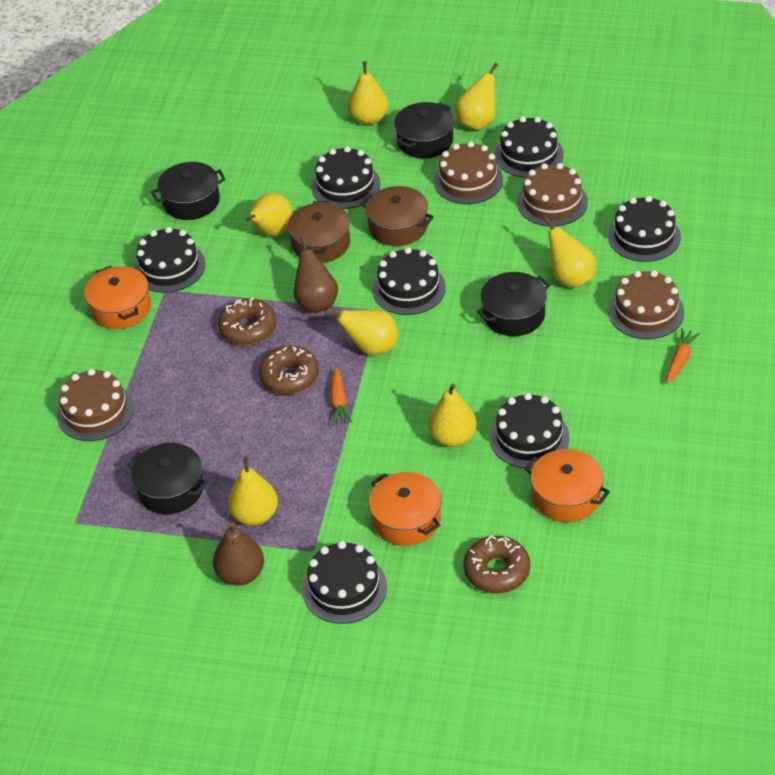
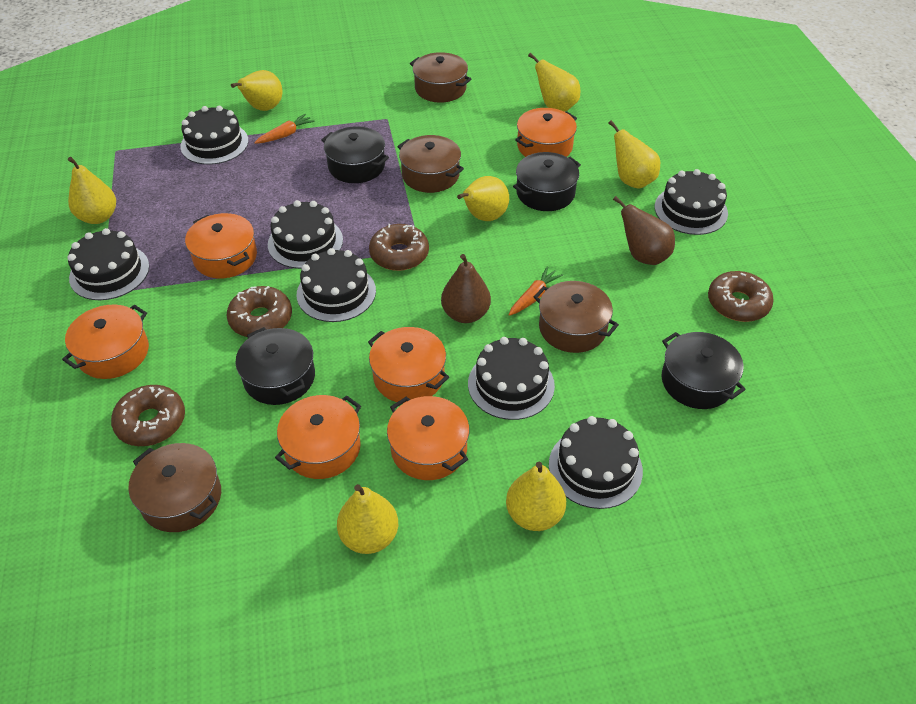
brown cake: [57,369,134,441] [434,141,503,204] [517,163,588,226] [608,270,684,339] = 4 -> none = 0
brown donut: [218,298,277,345] [259,345,319,394] [464,536,530,593] = 3 -> [111,385,185,446] [226,286,292,337] [369,224,429,271] [708,271,774,322] = 4
brown pot: [287,201,350,263] [361,186,434,246] = 2 -> [128,443,221,532] [397,135,464,193] [410,52,472,103] [533,281,619,353] = 4
orange pot: [84,266,151,329] [369,472,441,546] [525,449,610,522] = 3 -> [62,304,149,379] [185,213,257,278] [275,395,361,479] [368,327,449,403] [387,396,469,480] [515,108,577,157] = 6

